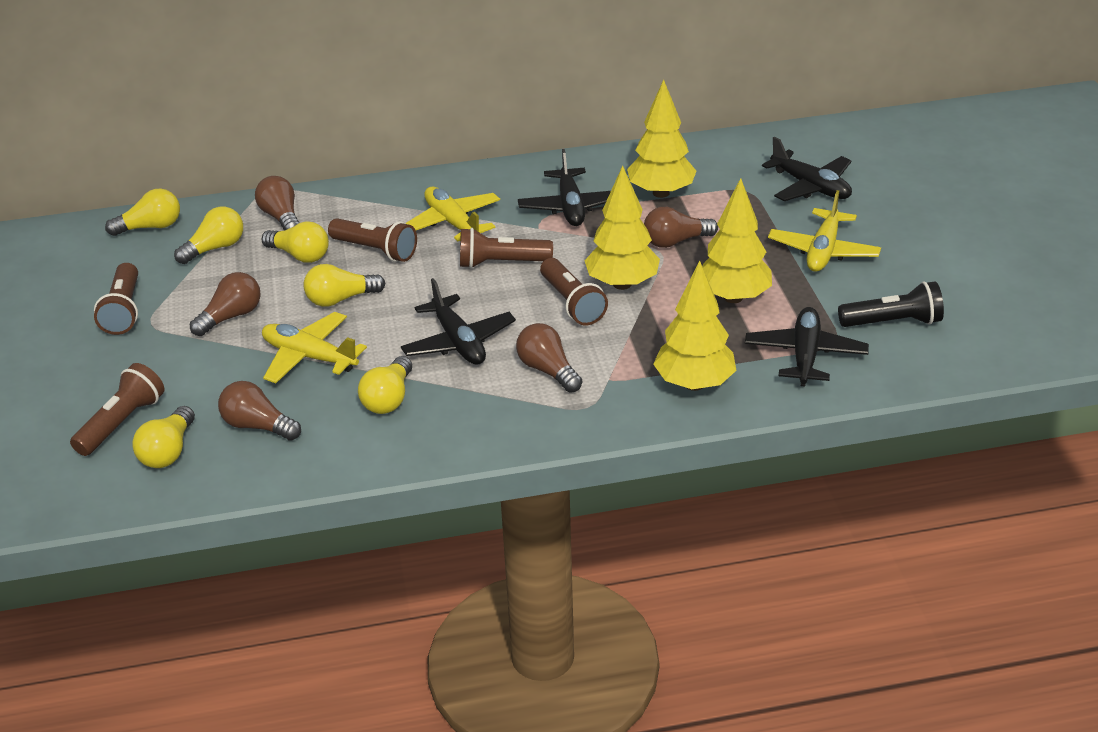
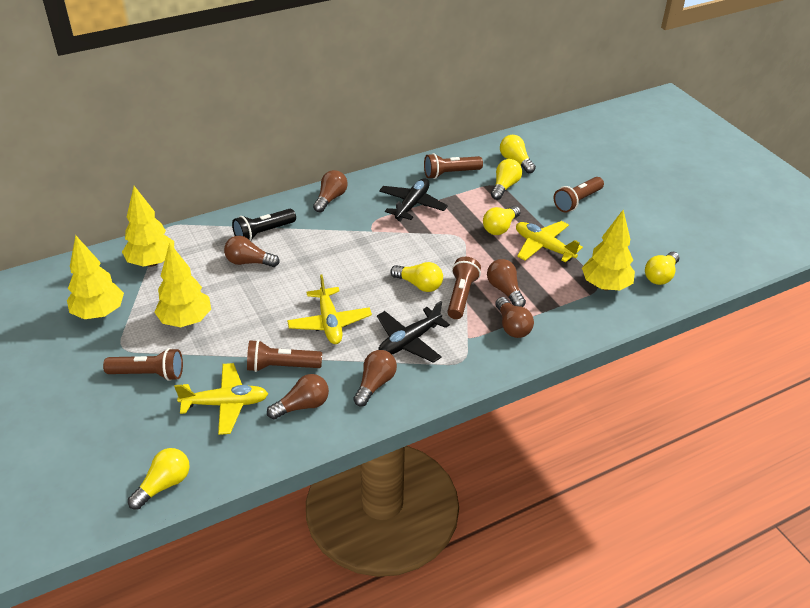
black plane: [401,278,516,365] [518,149,611,226] [745,307,869,386] [762,137,852,201] = 4 -> [377,301,450,363] [379,178,448,221] = 2
brown light bulb: [190,272,261,336] [218,381,301,441] [255,176,299,231] [516,323,582,393] [644,207,718,248] = 5 -> [224,236,280,267] [267,374,329,419] [313,170,348,213] [353,350,397,407] [487,259,526,307] [495,297,534,338] = 6

